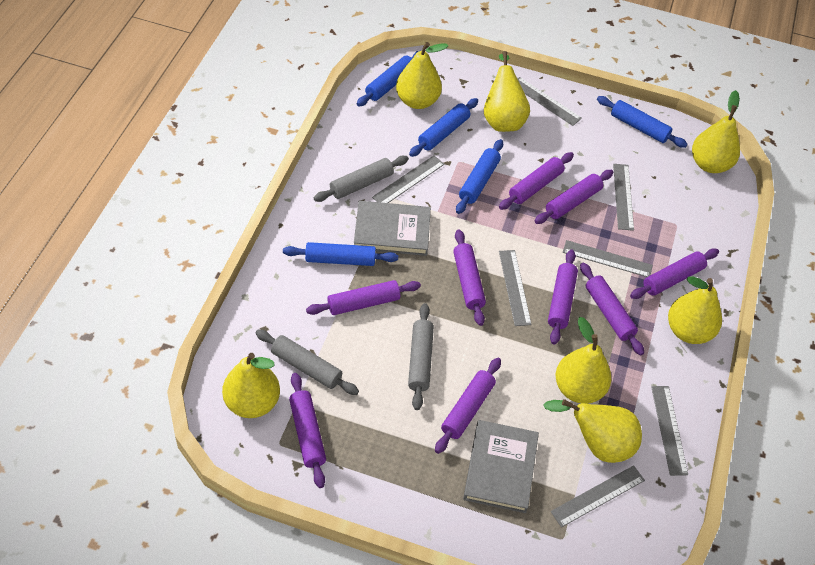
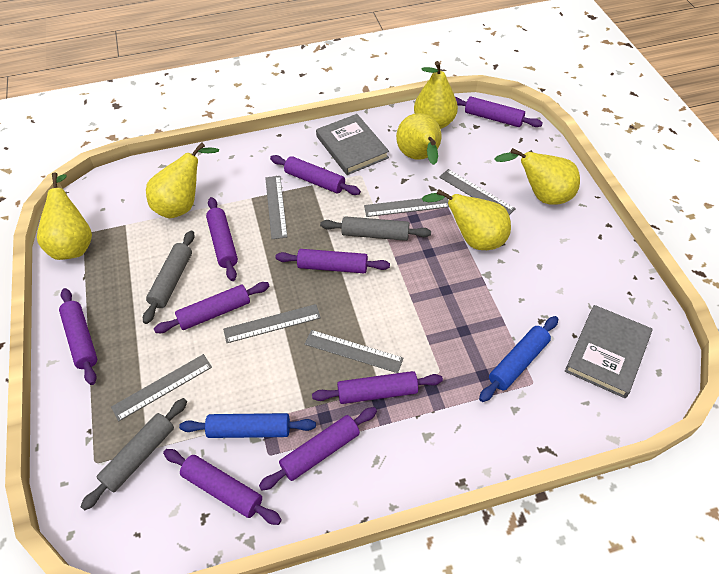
blue rolling pin: [283,242,398,266] [357,51,419,106] [409,98,478,157] [456,139,503,214] [597,96,688,148] = 5 -> [179,413,316,438] [479,316,558,402] = 2
grey ruler: [372,155,445,203] [499,250,532,326] [518,77,582,126] [551,465,645,527] [563,240,653,277] [613,164,634,231] [651,386,688,476] = 7 -> [111,354,212,421] [223,304,321,343] [265,176,287,239] [305,330,404,373] [364,197,449,217] [439,169,516,215] = 6
yellow pear: [222,353,280,418] [396,42,448,109] [484,51,530,132] [543,399,642,463] [556,317,611,404] [668,277,722,344] [692,90,740,173] = 7 -> [37,173,92,260] [146,142,219,218] [396,113,441,165] [414,61,458,129] [422,189,511,250] [494,148,580,205] = 6

